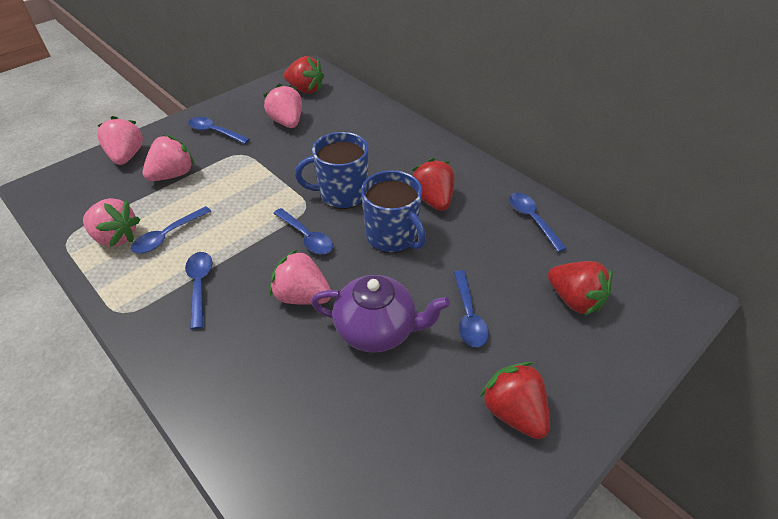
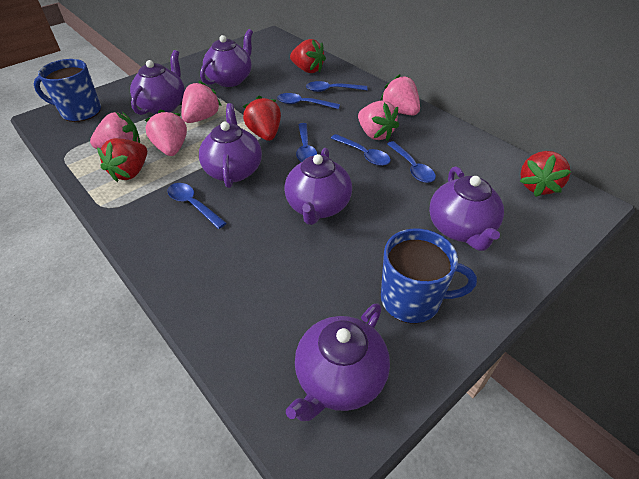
purple teapot: [311,275,450,353] = 1 -> [130,50,185,115] [199,103,262,188] [200,29,253,87] [284,148,352,225] [286,303,390,421] [429,166,504,251] = 6

